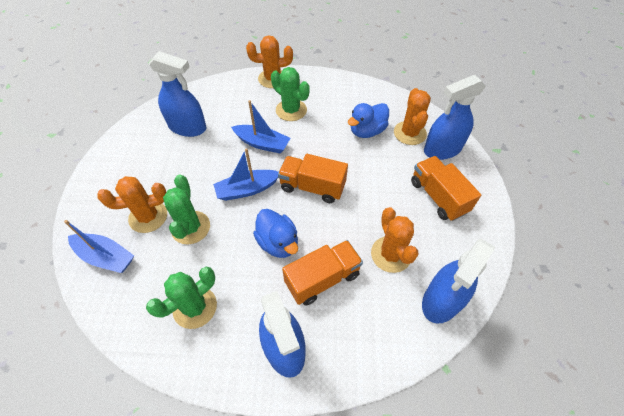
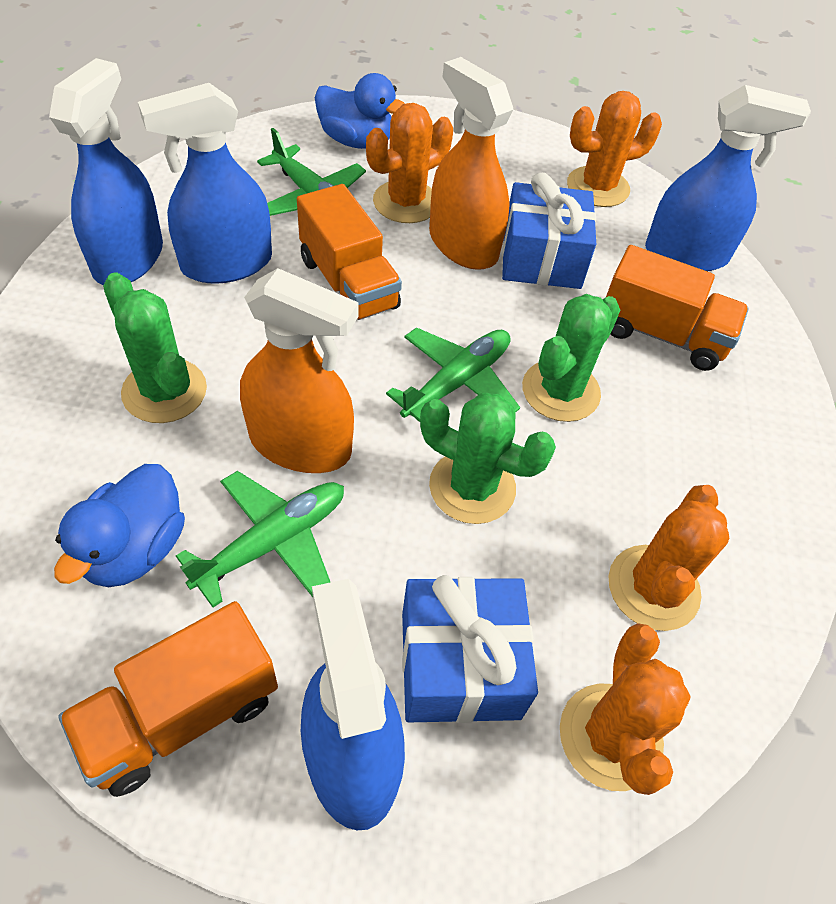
blue boat: [64,220,134,273] [213,148,278,201] [231,100,290,153] = 3 -> none = 0
blue gift: none = 0 -> [402,575,538,723] [502,173,596,289] = 2
green plane: none = 0 -> [176,471,344,607] [257,128,366,216] [386,327,520,422] = 3
orange spray bottle: none = 0 -> [240,268,359,473] [429,57,513,270] = 2

